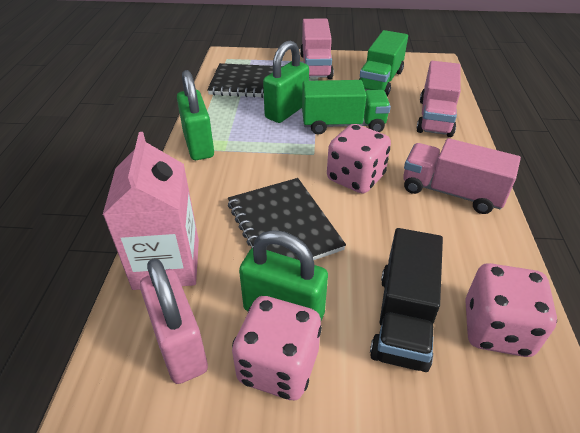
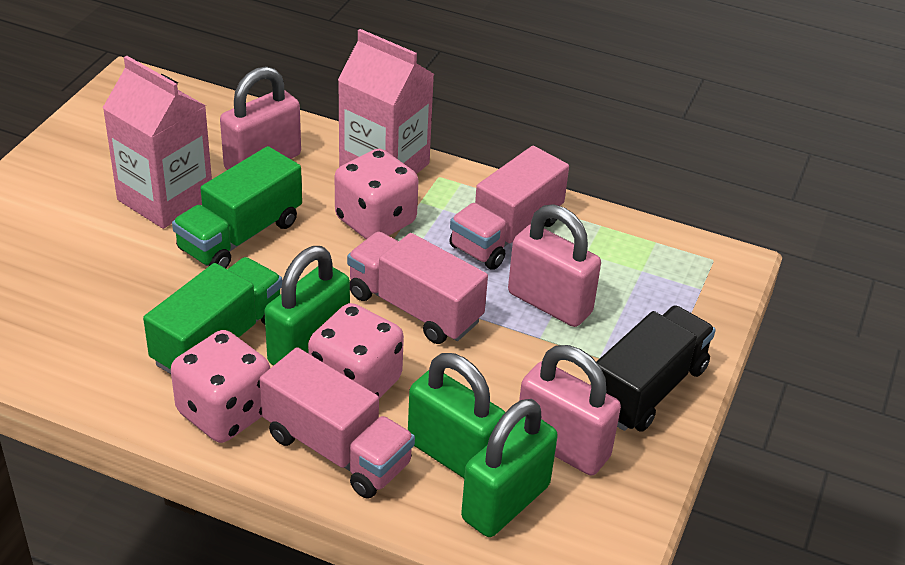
black notebook: [207,63,283,98] [228,178,346,260] = 2 -> none = 0
pink carton: [103,132,199,290] = 1 -> [103,56,212,229] [338,29,434,174] = 2
pink padlock: [140,258,208,384] = 1 -> [220,66,301,170] [508,204,601,327] [519,345,621,475] = 3

